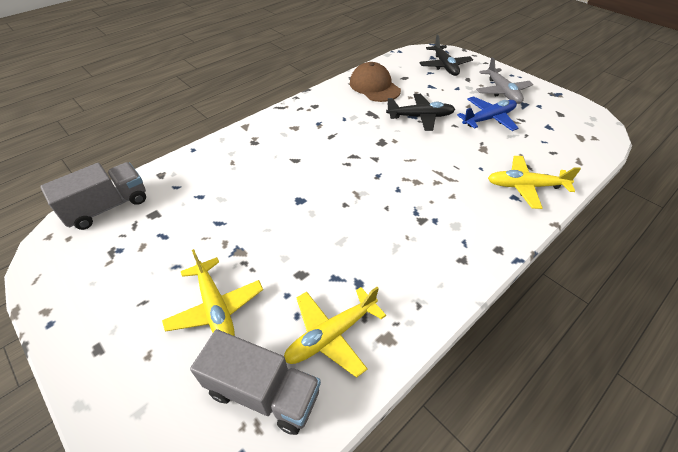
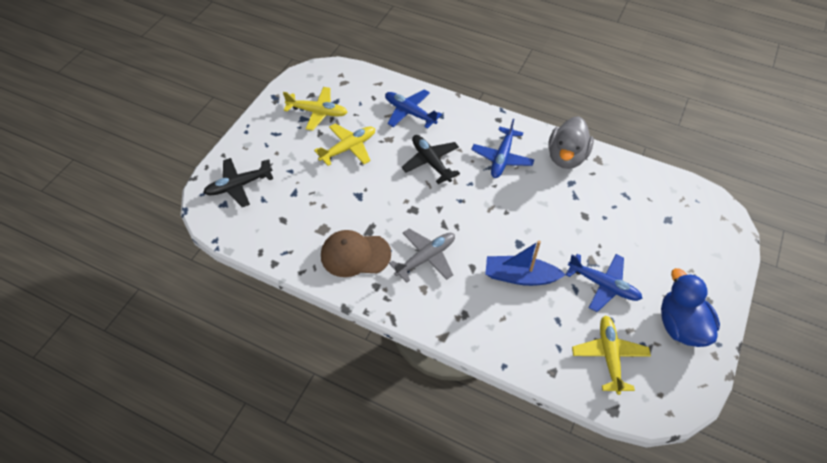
blue boat: none = 0 -> [485,241,566,286] = 1
blue duck: none = 0 -> [661,268,720,347] = 1
blue plane: [457,96,518,131] = 1 -> [385,89,442,129] [471,119,535,178] [566,254,643,312] = 3
grey duck: none = 0 -> [548,116,594,169] = 1
grey truck: [40,162,146,230] [190,329,321,435] = 2 -> none = 0

